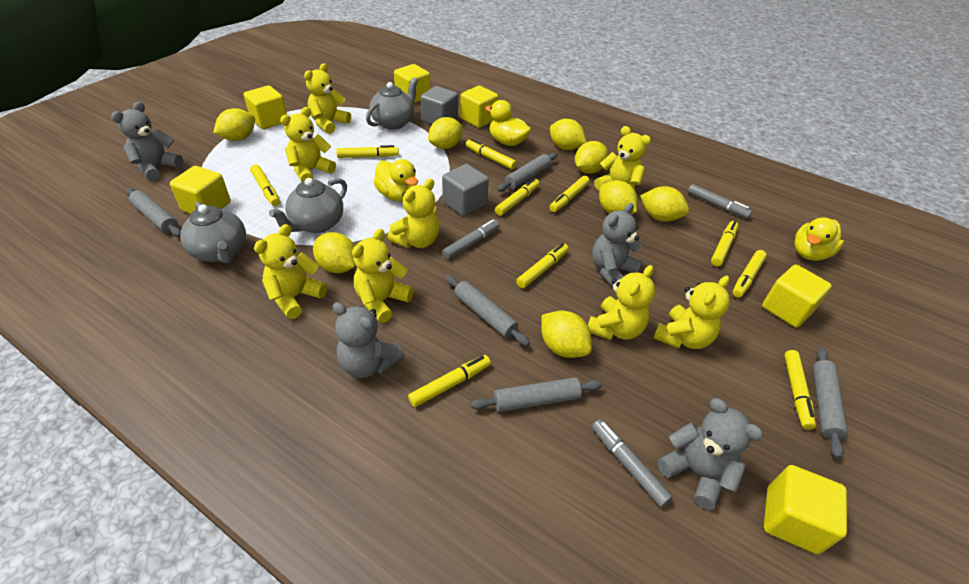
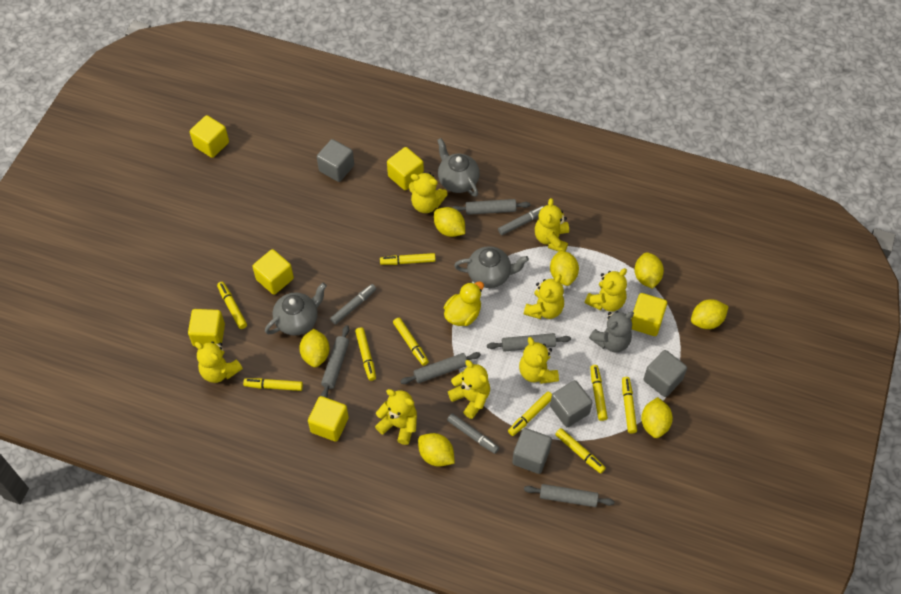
grey cube: [420,86,458,125] [442,164,489,216] = 2 -> [317,139,354,182] [512,428,552,474] [550,380,592,427] [644,350,687,397] = 4
grey teddy bear: [111,102,183,181] [332,302,404,378] [592,203,643,287] [657,398,763,510] = 4 -> [589,311,634,352] = 1
yellow duck: [374,159,418,201] [485,100,531,146] [794,217,844,261] = 3 -> [444,282,484,326] = 1
yellow lemon: [213,108,255,141] [313,232,355,273] [428,117,462,149] [541,311,592,358] [550,119,586,150] [575,141,609,174] [599,180,638,214] [640,186,689,222] = 8 -> [299,329,330,367] [418,433,455,467] [434,207,465,237] [550,250,579,286] [634,252,664,289] [641,397,673,438] [691,299,729,329] = 7
yellow marker: [250,165,280,206] [336,145,399,158] [408,355,491,407] [466,139,517,170] [495,178,540,216] [516,243,569,288] [549,176,590,212] [711,221,738,266] [733,250,767,298] [784,350,816,430] = 10 -> [217,282,247,329] [243,378,303,391] [355,327,376,381] [380,253,436,265] [393,318,429,366] [508,392,552,436] [555,428,606,473] [590,365,608,421] [622,377,637,434] = 9

